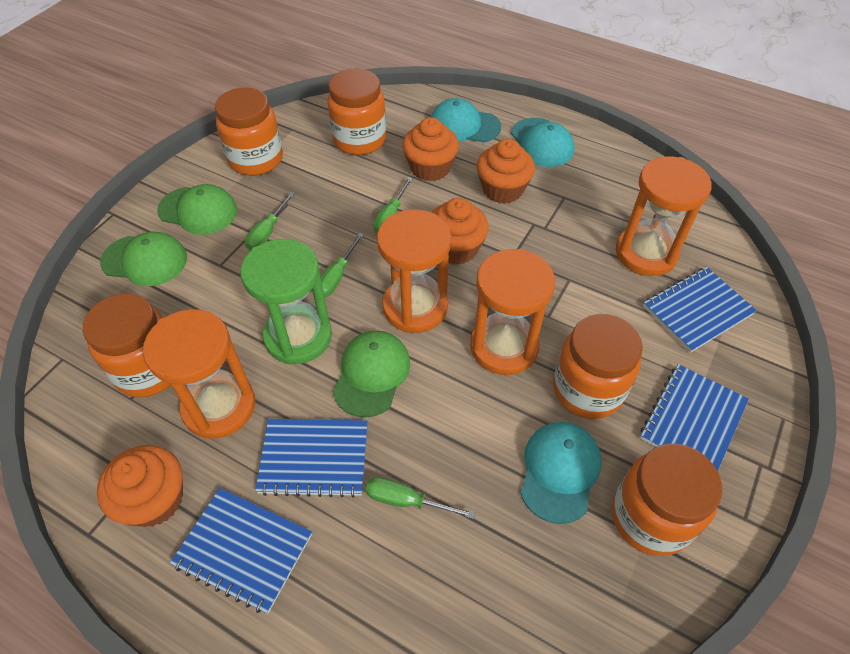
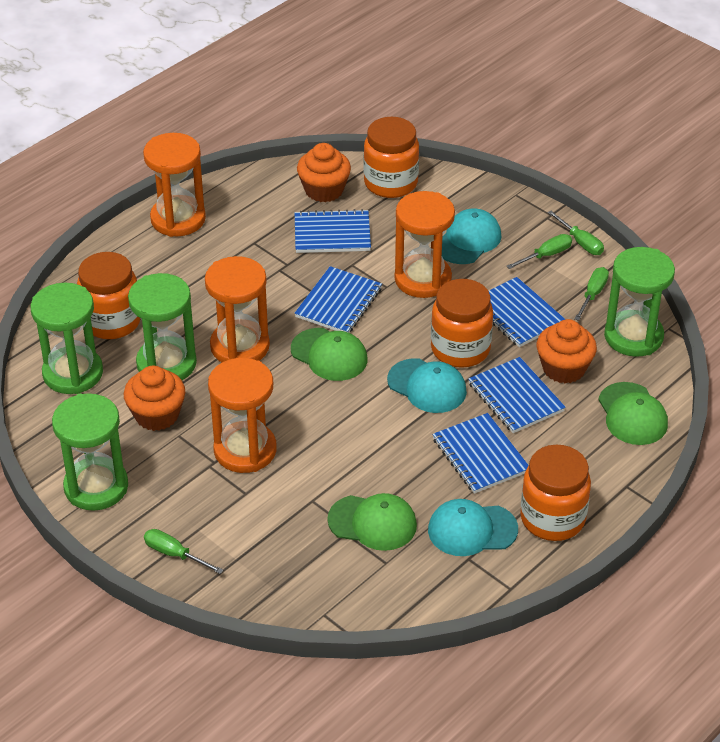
blue notebook: [170,488,312,614] [255,419,368,498] [640,364,749,471] [643,267,757,353] = 4 -> [295,209,371,253] [295,266,382,333] [432,413,529,494] [468,357,566,433] [489,277,566,347] = 5
green hourglass: [240,239,332,365] = 1 -> [31,283,103,394] [52,393,128,511] [128,273,197,380] [604,247,675,357] = 4
orange cupcake: [97,445,183,527] [402,117,459,181] [431,198,489,265] [477,139,535,204] = 4 -> [124,366,185,431] [297,143,351,202] [537,319,597,383] = 3
orange jar: [83,294,171,397] [215,87,283,176] [327,69,386,155] [553,314,643,419] [612,443,722,556] = 5 -> [77,252,141,339] [364,117,419,198] [431,279,493,368] [520,444,591,541] = 4

